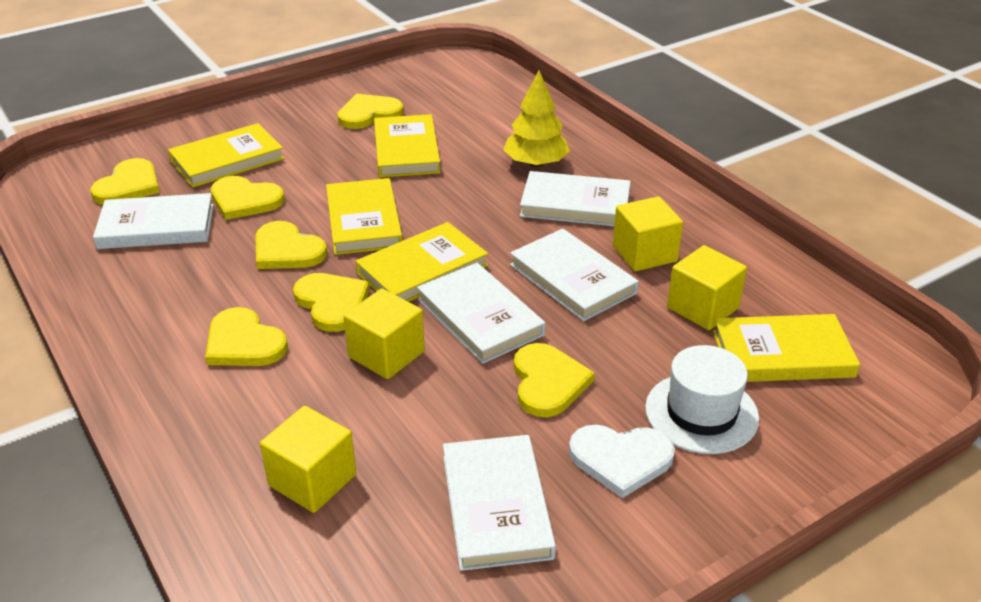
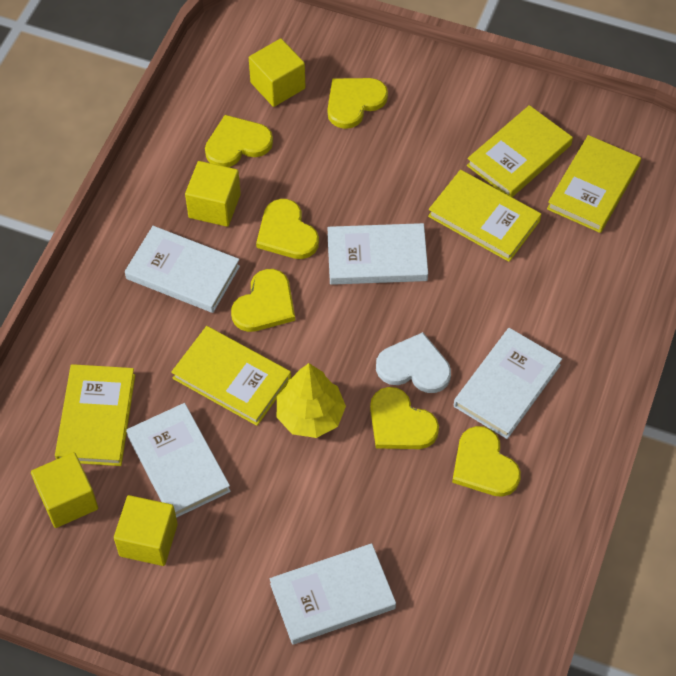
white hat: [645,345,759,454] = 1 -> none = 0
yellow heart: [90,158,160,204] [205,307,288,366] [211,176,285,220] [255,221,327,269] [293,273,370,332] [337,94,404,129] [514,343,595,417] = 7 -> [205,115,273,167] [231,269,295,332] [256,199,319,259] [328,78,388,129] [370,387,439,449] [452,426,521,497] = 6

